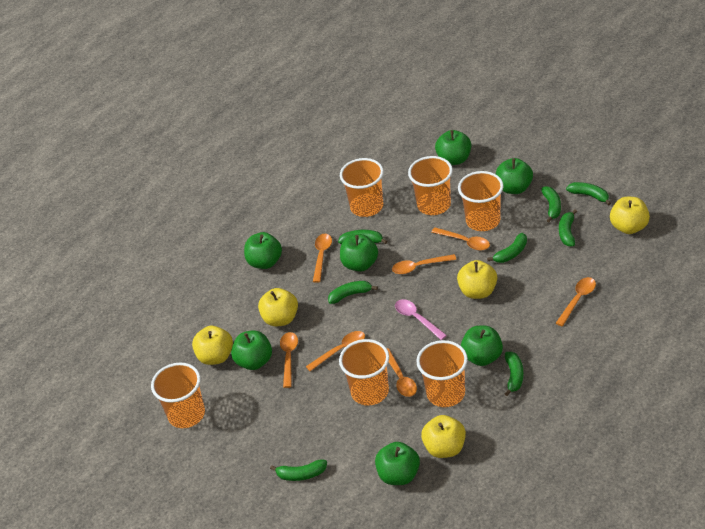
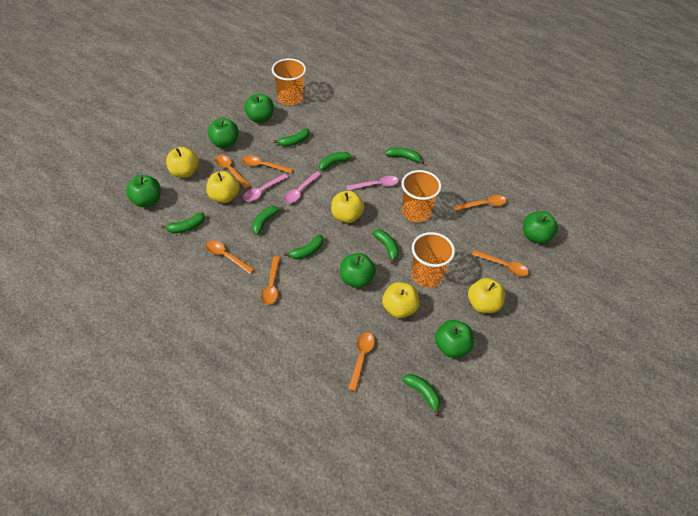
green apple: [231,330,272,370] [244,232,282,269] [340,234,378,271] [375,442,420,485] [435,130,471,165] [461,326,503,366] [496,158,533,194] = 7 -> [126,175,160,207] [208,118,239,148] [244,93,274,123] [340,253,376,288] [435,320,474,358] [523,211,558,244] = 6
orange cup: [151,363,205,428] [339,339,389,405] [340,158,384,217] [408,156,453,215] [416,340,468,407] [458,171,504,231] = 6 -> [272,58,306,105] [402,170,441,222] [411,232,455,288] = 3
pink spoon: [395,299,447,340] = 1 -> [243,174,288,201] [284,171,321,203] [346,176,399,191] = 3

